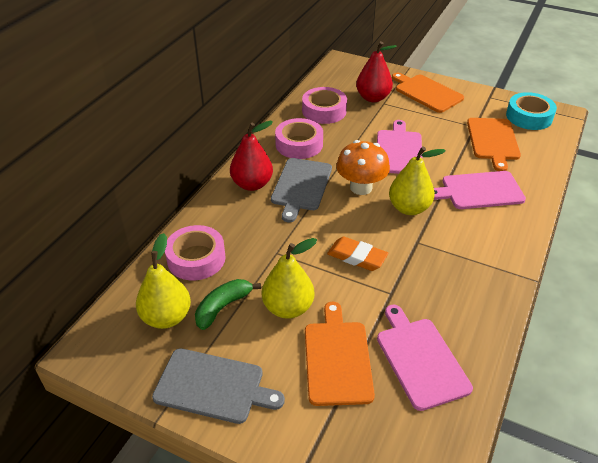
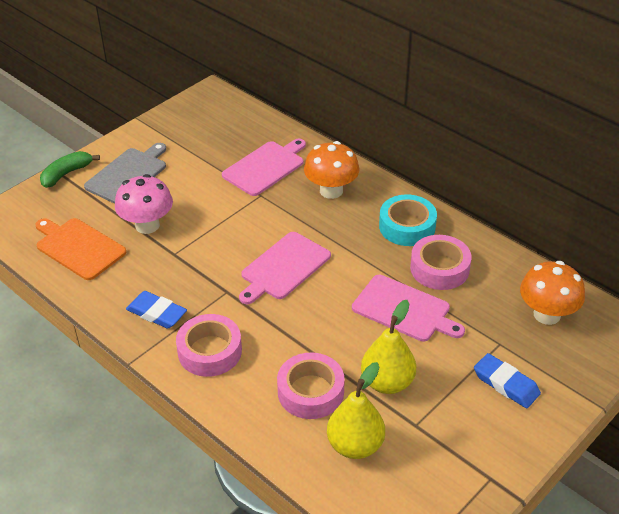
blue eraser: none = 0 -> [126,291,187,329] [474,353,541,408] = 2
grey cutting board: [152,348,285,424] [271,158,332,222] = 2 -> [84,143,166,204] = 1
orange cutting board: [305,302,375,406] [392,73,464,113] [467,118,521,171] = 3 -> [35,218,126,280] = 1
orange eraser: [327,237,388,271] = 1 -> none = 0
orange mushroom: [336,140,390,195] = 1 -> [304,141,359,199] [520,261,585,325] = 2
pink mushroom: none = 0 -> [115,174,173,234] = 1
red pear: [230,120,273,191] [356,41,397,102] = 2 -> none = 0
yellow pear: [136,233,191,329] [262,238,317,319] [389,146,446,215] = 3 -> [327,362,385,459] [361,300,416,394] = 2

